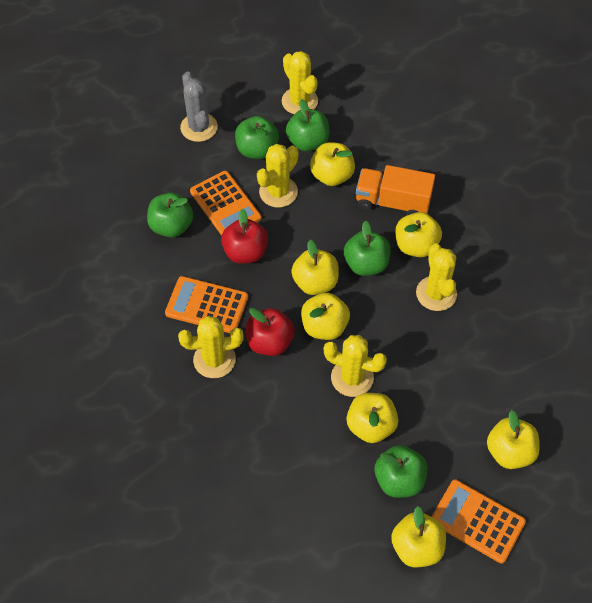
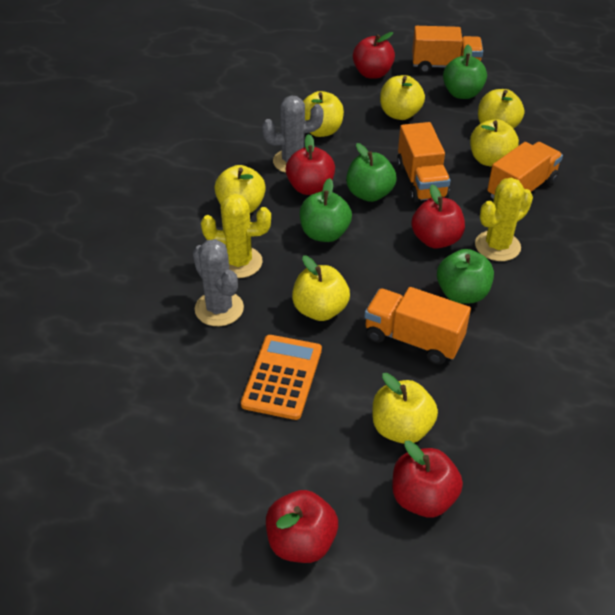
green apple: [147,193,193,238] [235,116,279,159] [286,99,329,151] [344,221,391,276] [374,445,428,498] = 5 -> [300,178,352,242] [346,143,397,202] [437,249,494,304] [443,45,487,99] = 4
grey cactus: [180,71,218,142] = 1 -> [193,239,244,326] [262,95,324,173] = 2
orange calculator: [165,276,248,333] [190,171,261,236] [431,479,526,564] = 3 -> [241,335,322,420] = 1
orange truck: [356,165,435,215] = 1 -> [364,287,471,365] [397,122,450,203] [412,26,483,74] [487,142,563,199] = 4
red apple: [221,209,268,264] [246,308,295,356] = 2 -> [266,490,338,563] [286,134,335,195] [353,32,395,79] [392,441,463,517] [411,185,465,249] = 5
yellow cactus: [178,316,244,378] [257,144,299,208] [282,51,318,114] [324,335,387,397] [416,243,457,311] = 5 -> [201,193,271,278] [475,178,533,261] = 2

